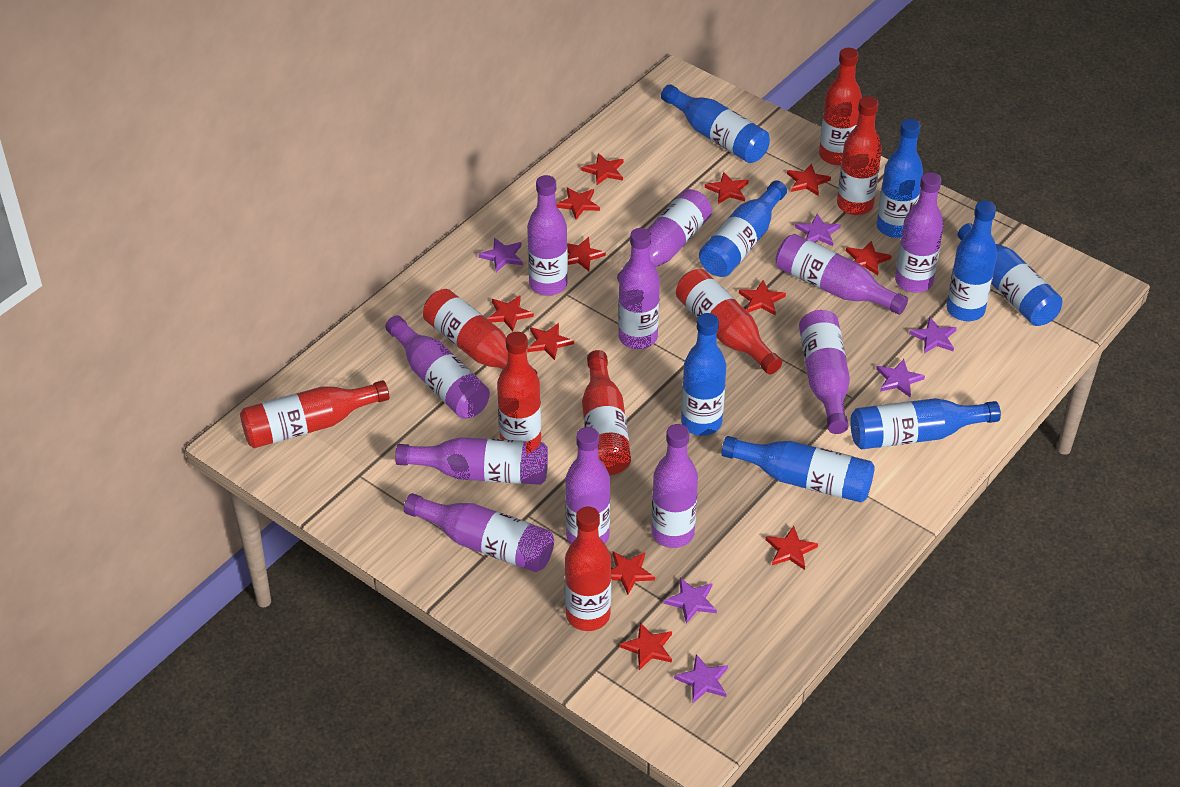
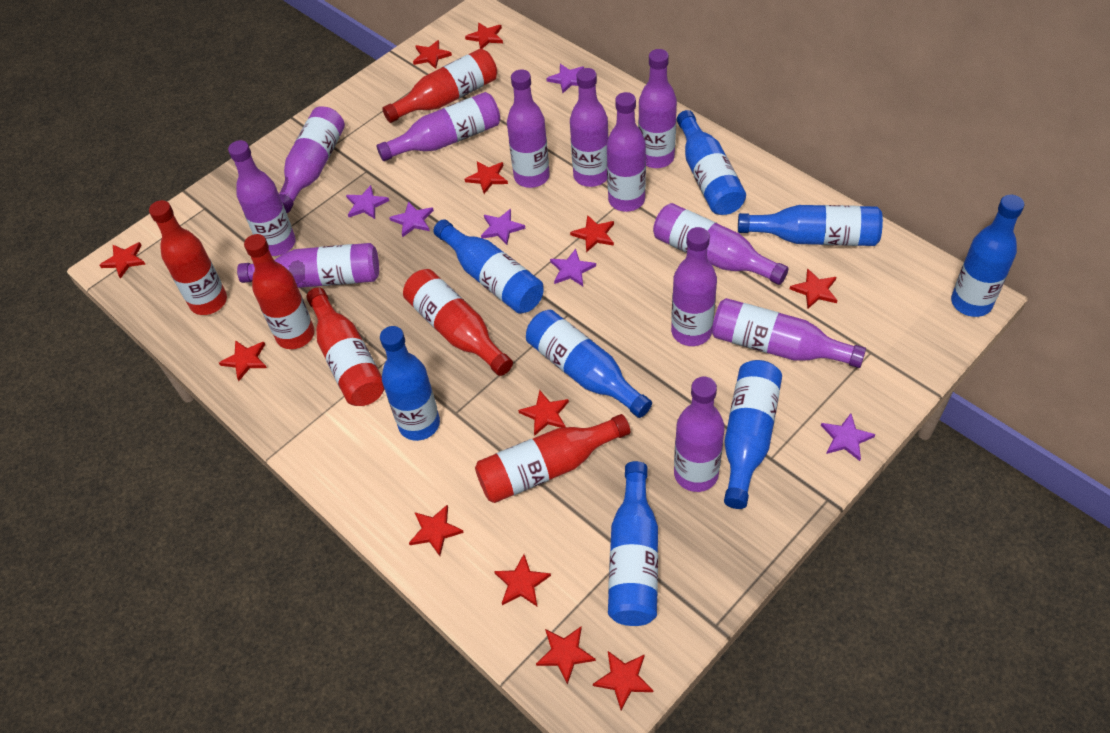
purple bottle: [385,315,490,419] [395,437,548,485] [404,493,554,572] [527,175,568,296] [565,427,610,544] [617,189,712,282] [618,228,660,349] [651,424,698,548] [776,234,908,315] [799,310,850,434] [895,172,944,293] = 11 -> [228,140,296,256] [237,243,379,288] [279,106,345,213] [377,92,500,161] [507,69,550,188] [570,68,609,187] [607,92,646,212] [638,49,677,168] [653,203,789,285] [671,227,717,346] [674,377,725,492] [712,298,866,368] = 12
red bottle: [240,380,390,448] [423,289,537,374] [497,332,541,442] [565,507,611,631] [582,350,631,475] [676,269,782,374] [819,48,862,165] [837,96,882,215] = 8 -> [149,200,227,315] [244,234,315,349] [306,287,384,406] [382,48,497,123] [403,269,513,376] [475,414,630,503] = 6

